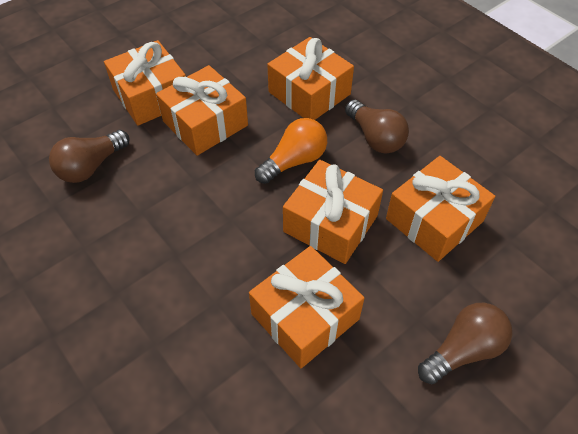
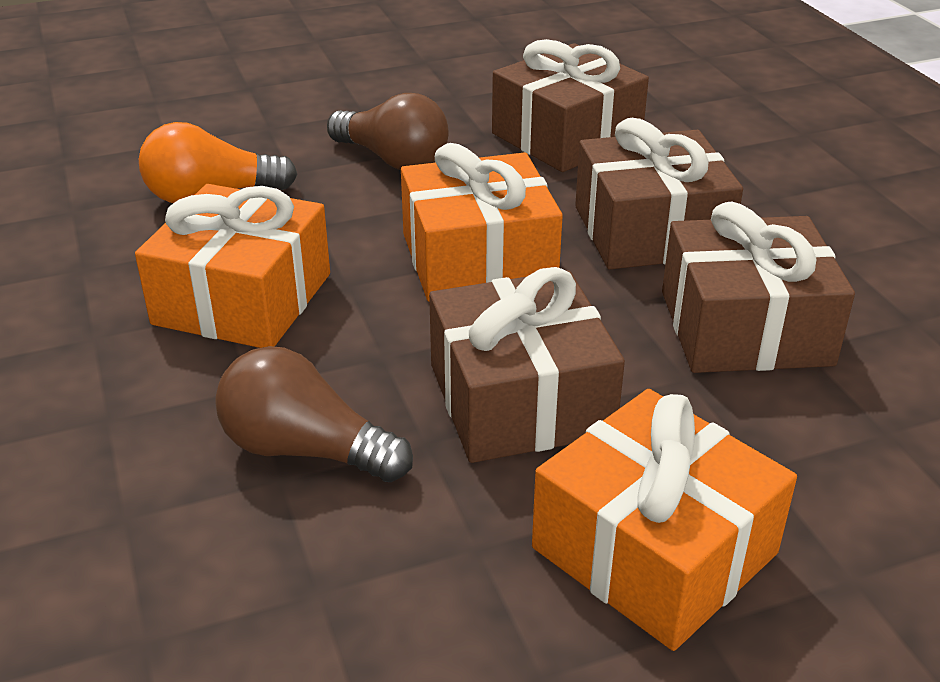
brown gift: none = 0 -> [429,267,625,463] [492,39,649,172] [575,118,743,270] [662,202,855,373] = 4
brown light bulb: [49,130,130,183] [345,100,409,154] [418,303,513,384] = 3 -> [215,346,413,482] [327,93,448,170] = 2
orange gift: [104,40,186,126] [156,65,248,156] [249,246,364,368] [267,37,354,120] [283,160,383,264] [386,156,495,262] = 6 -> [135,184,330,348] [401,143,563,302] [532,389,797,651] = 3

